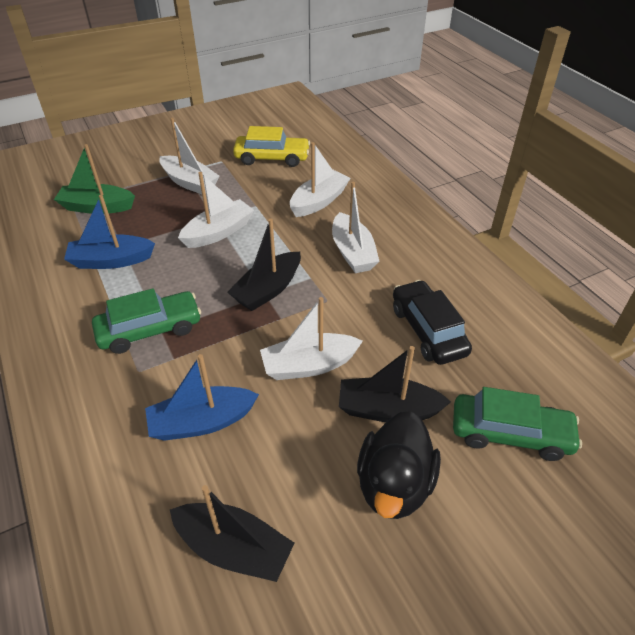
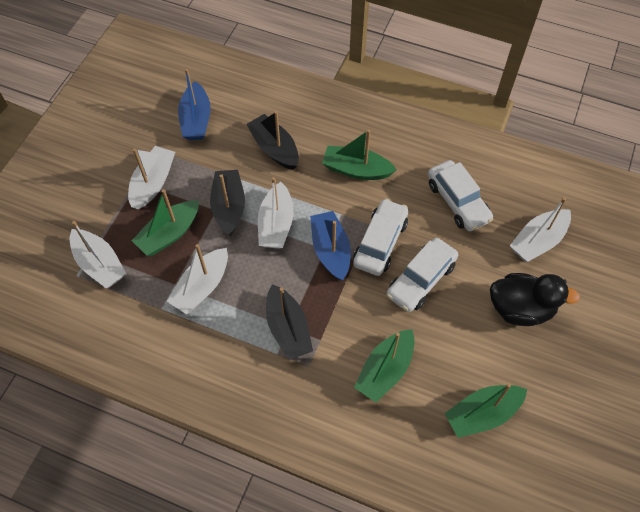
black car: [393,280,472,365] = 1 -> none = 0
green boat: [54,144,135,214] = 1 -> [132,189,199,256] [322,130,397,180] [354,329,415,402] [444,383,527,438] = 4
green car: [92,288,201,354] [453,387,582,461] = 2 -> none = 0
white car: none = 0 -> [353,199,408,276] [387,238,458,312] [428,160,493,231] = 3
yellow car: [233,126,310,167] = 1 -> none = 0

